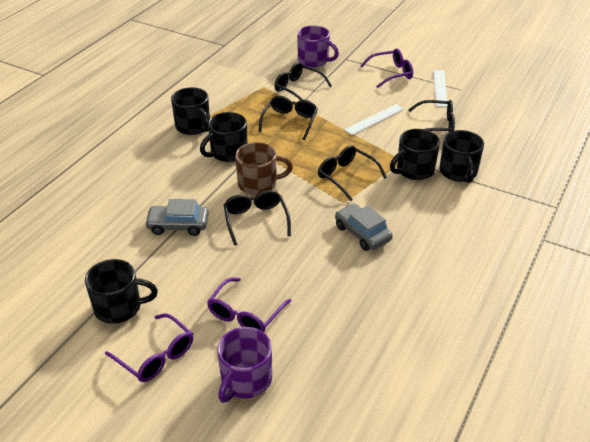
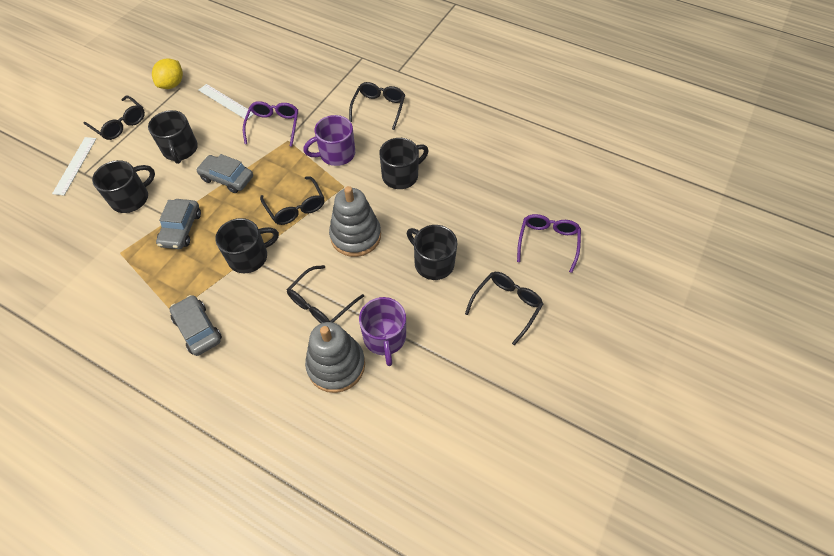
brown mug: [235,142,293,195] = 1 -> none = 0
grey car: [145,199,209,236] [335,203,393,251] = 2 -> [156,199,201,249] [169,295,222,356] [196,154,253,193] = 3
grey stacking toy: none = 0 -> [305,322,365,393] [329,186,381,257] = 2
purple glasses: [105,313,193,382] [207,278,291,332] [361,49,413,88] = 3 -> [243,101,298,147] [517,214,581,273] = 2
yellow lemon: none = 0 -> [152,58,183,89] = 1

